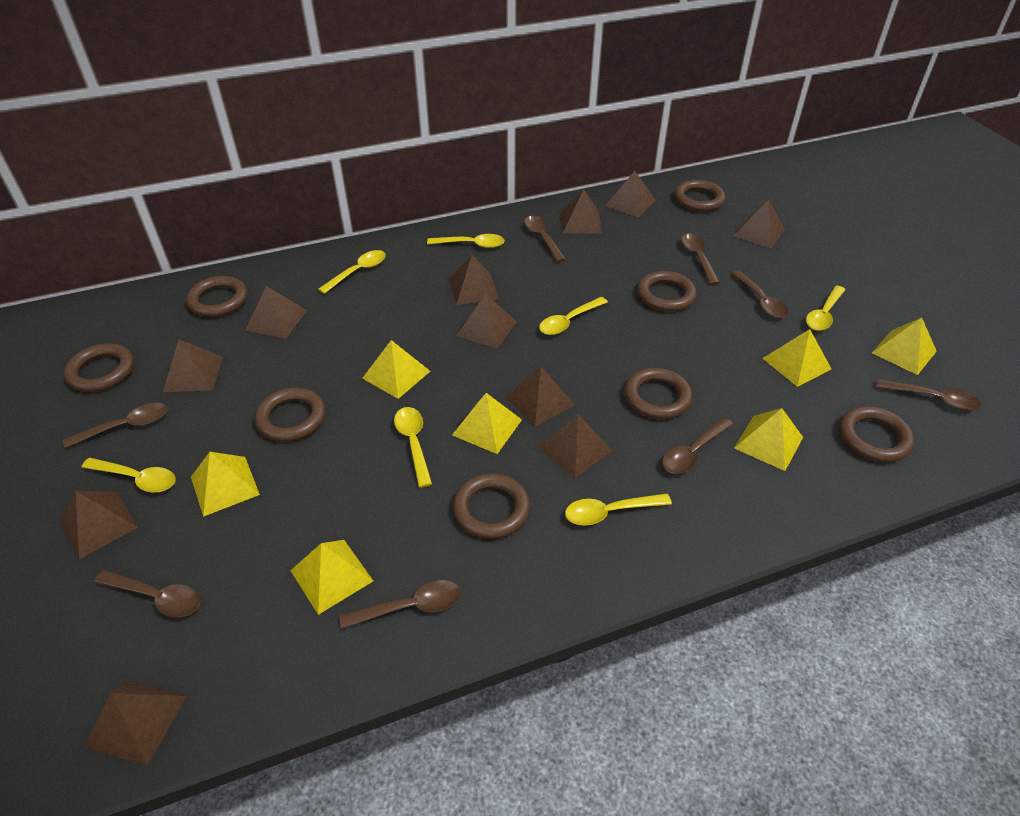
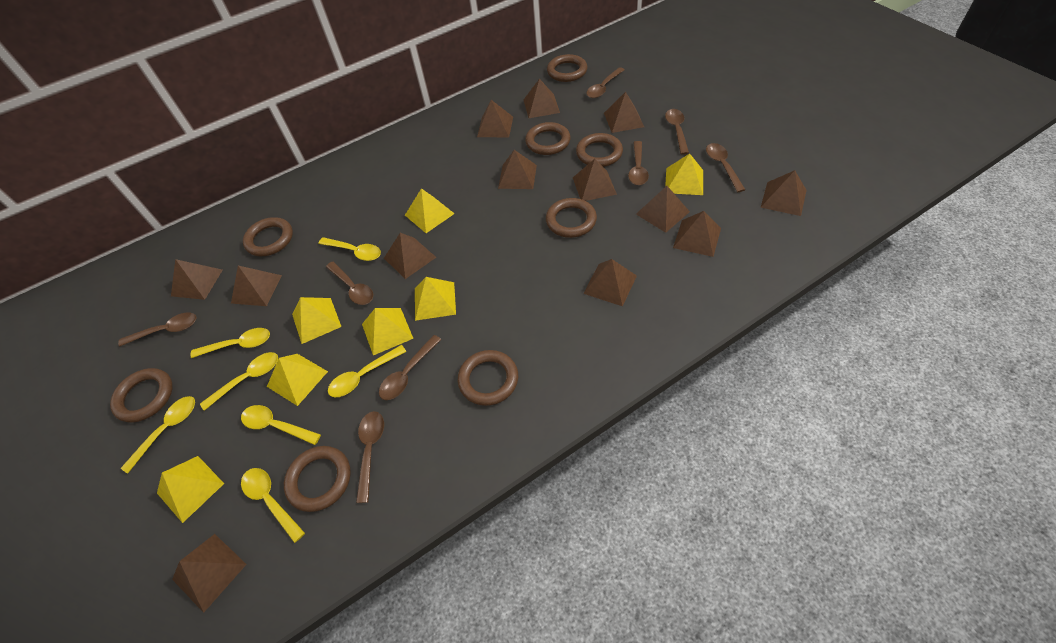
brown pyramid: [59,491,138,559] [84,680,186,766] [163,340,223,392] [245,286,307,339] [449,255,499,305] [456,294,517,349] [505,366,575,427] [538,414,613,478] [561,189,602,233] [605,171,656,218] [733,199,785,248] = 11 -> [171,259,222,300] [172,534,247,613] [231,266,282,306] [384,233,436,279] [477,100,513,137] [498,150,537,189] [524,79,560,118] [573,159,617,201] [583,259,637,306] [604,92,644,133] [636,186,690,233] [673,211,721,257] [760,170,807,216] = 13

